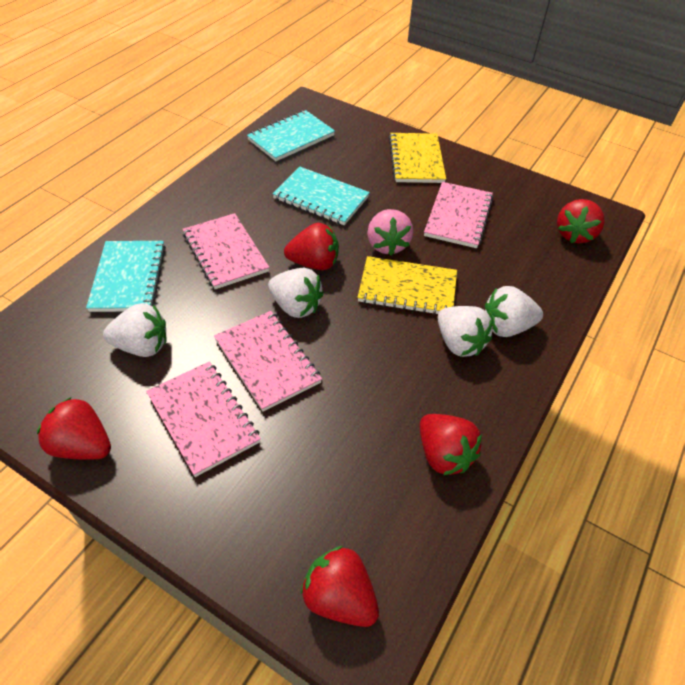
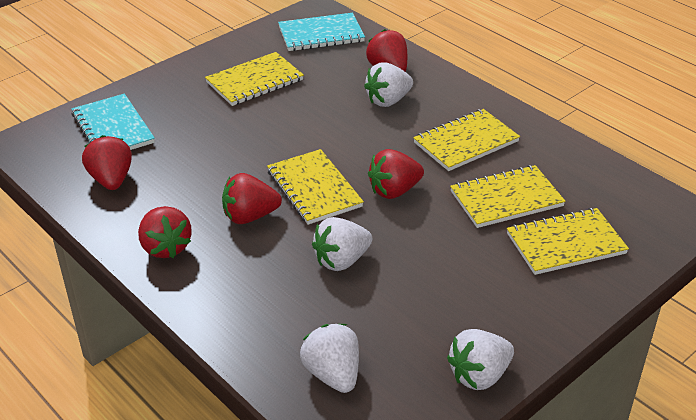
pink notebook: [146,361,261,477] [182,213,269,289] [214,311,322,412] [424,182,493,248] = 4 -> none = 0
pink strawberry: [367,209,413,256] = 1 -> none = 0
turquoise notebook: [86,241,166,312] [247,110,335,161] [272,167,370,225] = 3 -> [71,94,155,150] [278,13,365,51] = 2
yellow notebook: [357,256,457,315] [389,133,446,183] = 2 -> [205,52,304,106] [267,149,364,225] [413,109,520,171] [450,165,566,228] [507,208,629,275] = 5

